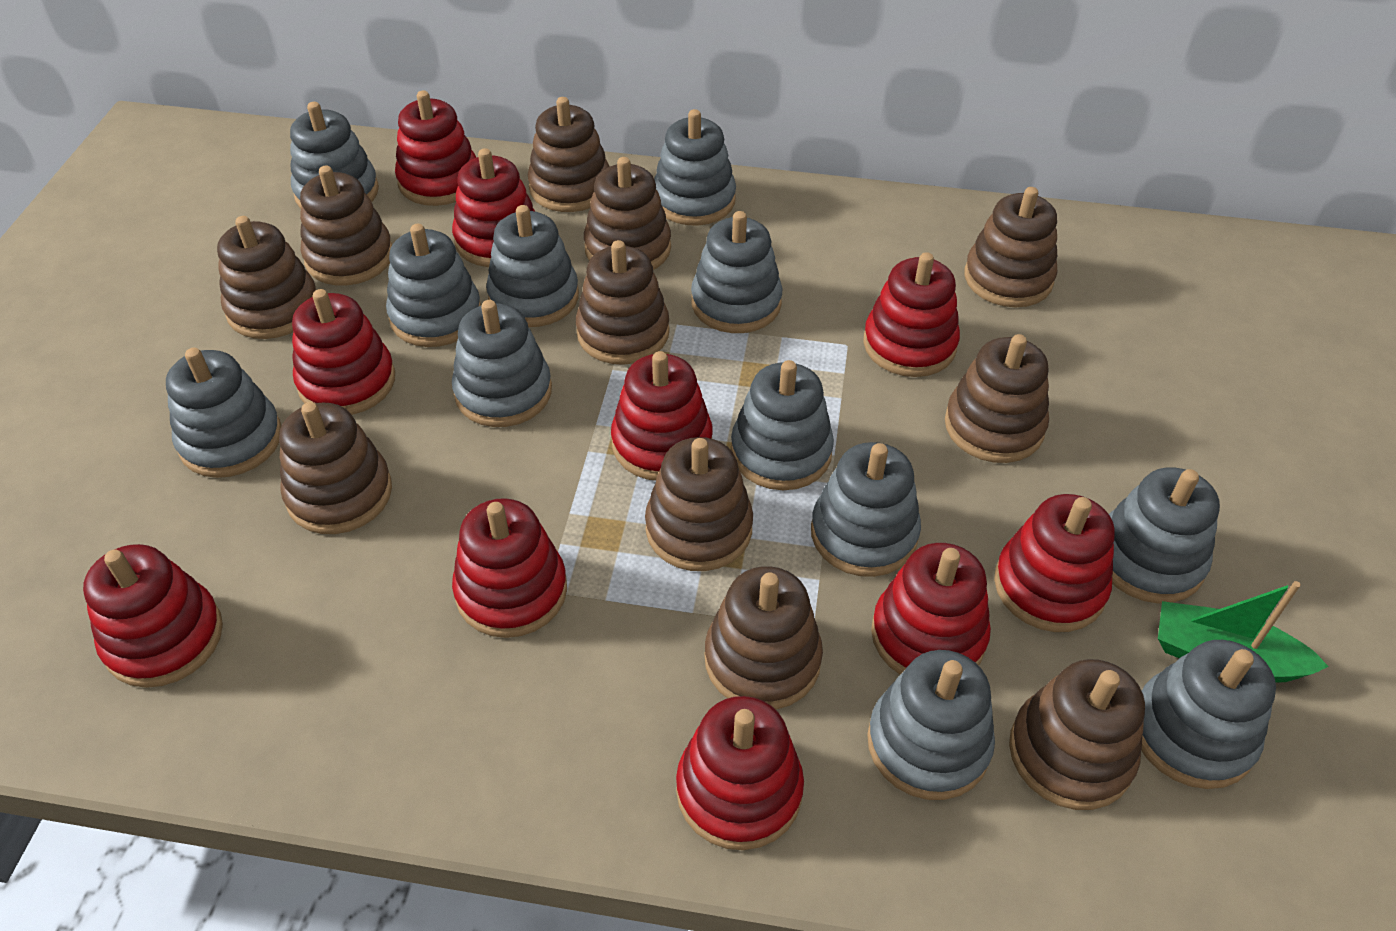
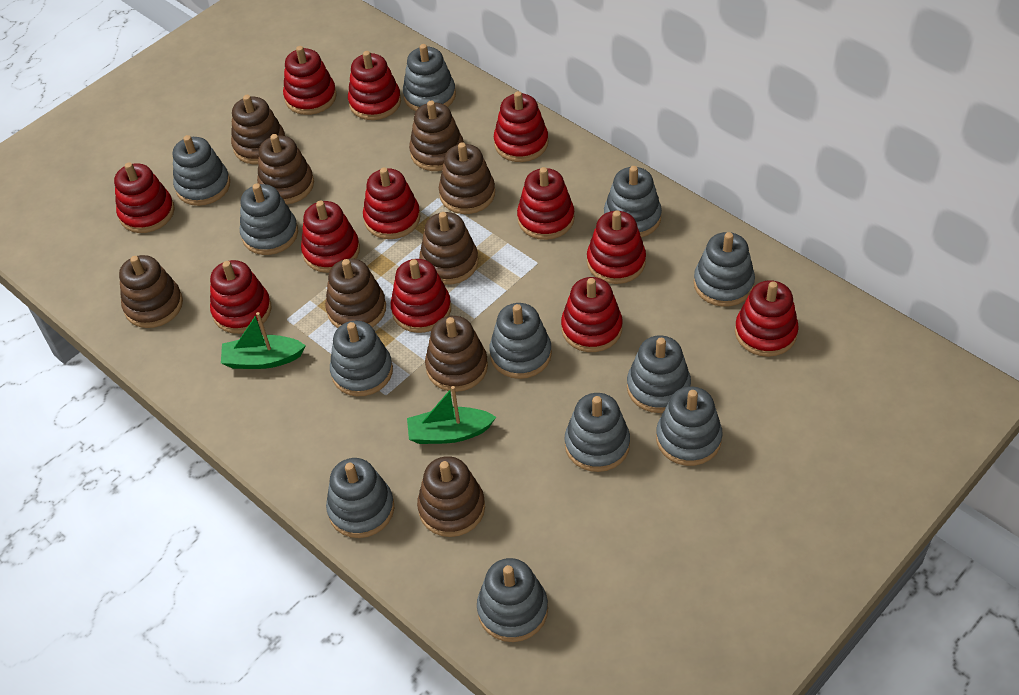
brown stacking toy: [217,216,316,339] [279,402,392,534] [300,165,392,285] [528,97,610,212] [576,240,670,365] [584,157,671,270] [645,437,753,571] [705,566,823,710] [945,334,1049,463] [965,187,1058,307] [1009,659,1145,810] = 11 -> [119,255,183,328] [231,95,285,164] [257,134,314,205] [325,258,386,328] [409,101,464,171] [417,456,485,537] [419,212,478,285] [425,316,488,392] [439,142,495,214] = 9
green boat: [1158,581,1329,683] = 1 -> [221,312,306,369] [407,386,496,444] = 2
red stacking toy: [83,544,223,688] [292,289,395,415] [395,91,477,206] [452,148,535,267] [452,498,567,638] [611,351,713,481] [676,696,804,850] [863,252,960,377] [871,543,991,674] [994,494,1115,632] = 10 -> [114,162,175,233] [210,260,272,334] [283,46,337,115] [301,201,360,273] [348,51,401,120] [363,167,420,239] [390,259,451,333] [494,91,548,162] [517,167,575,240] [561,277,623,352] [587,210,646,284] [735,280,799,357] = 12

